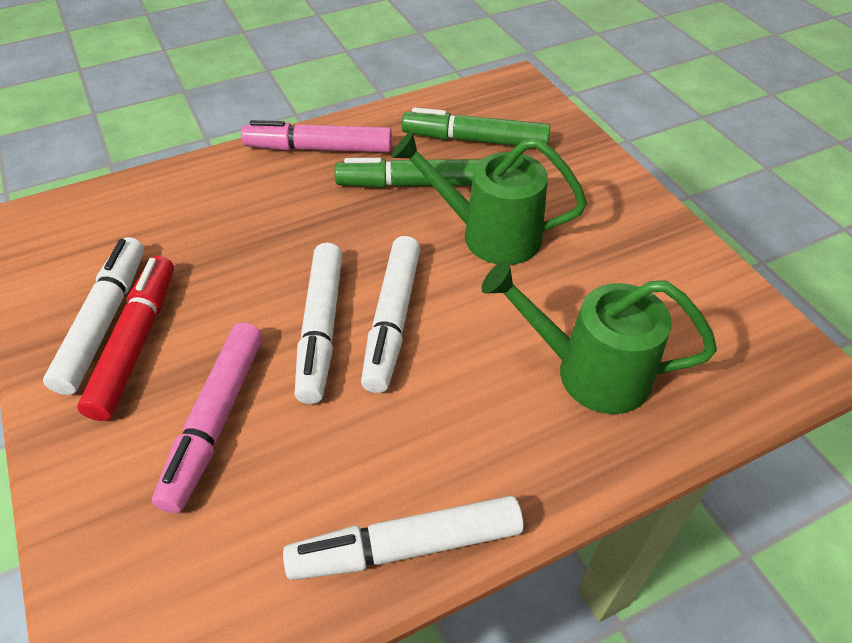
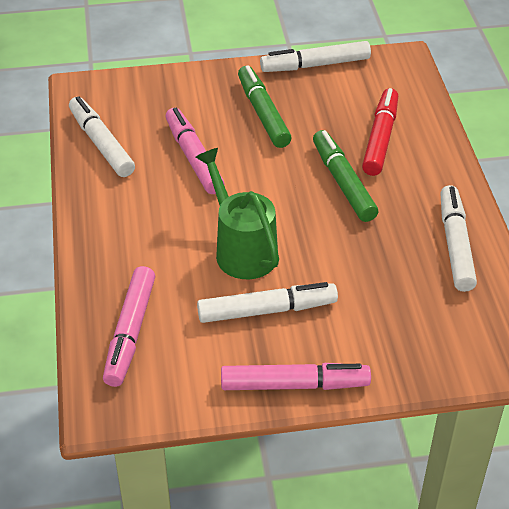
green watering can: [391,131,587,265] [481,261,717,414] = 2 -> [196,148,279,279] = 1
pink marker: [152,322,263,513] [241,120,392,152] = 2 -> [103,266,155,387] [165,108,225,194] [221,363,371,390] = 3

